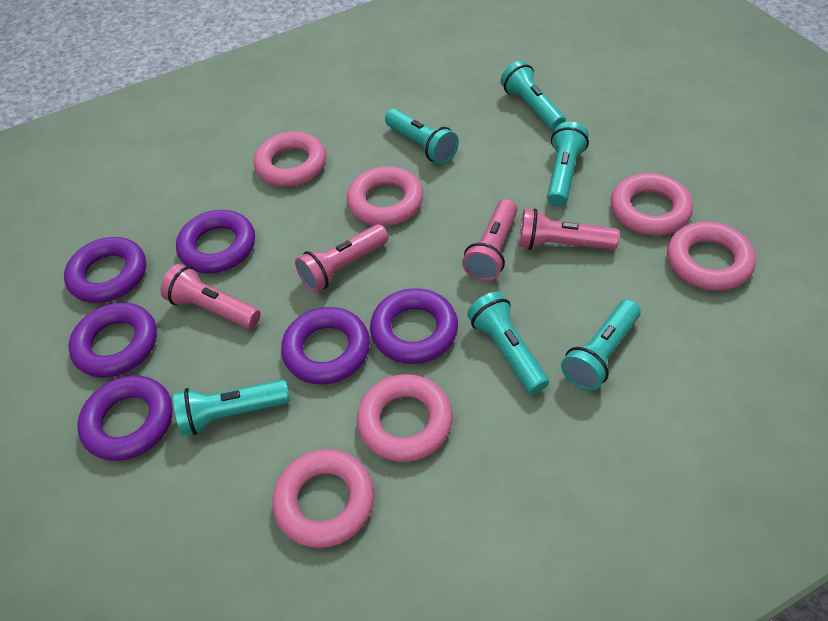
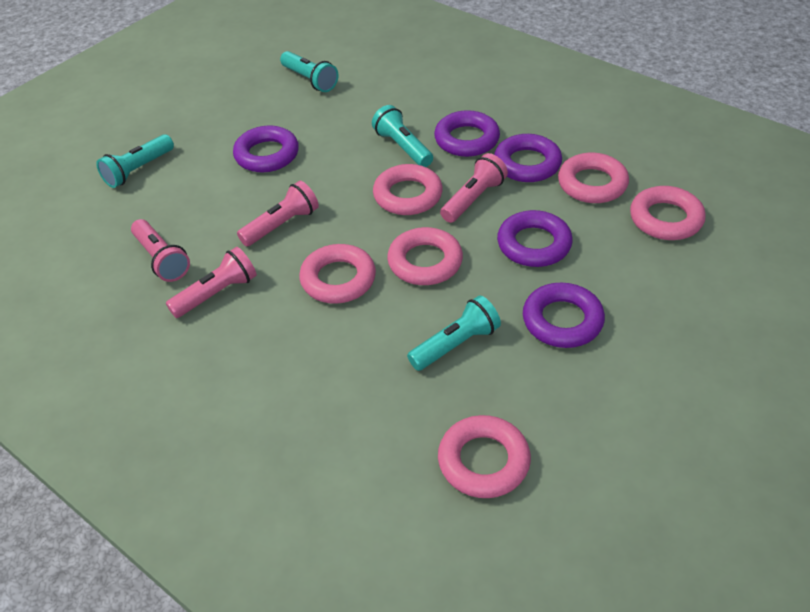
purple ring: [64,237,146,303] [68,302,157,378] [77,375,173,461] [176,210,255,273] [281,307,370,384] [370,288,458,364] = 6 -> [233,126,299,172] [434,110,500,157] [494,134,562,182] [497,210,573,267] [523,282,605,348] = 5
turquoise flashlight: [173,379,290,436] [385,109,459,164] [467,292,549,394] [501,61,566,131] [547,122,589,206] [561,300,641,391] = 6 -> [96,134,174,188] [280,51,339,92] [372,105,433,167] [407,295,501,371] = 4

